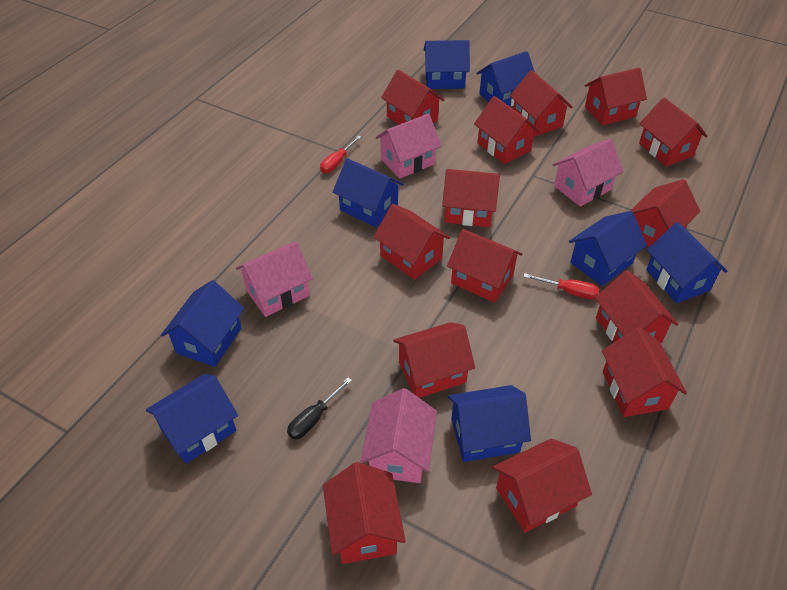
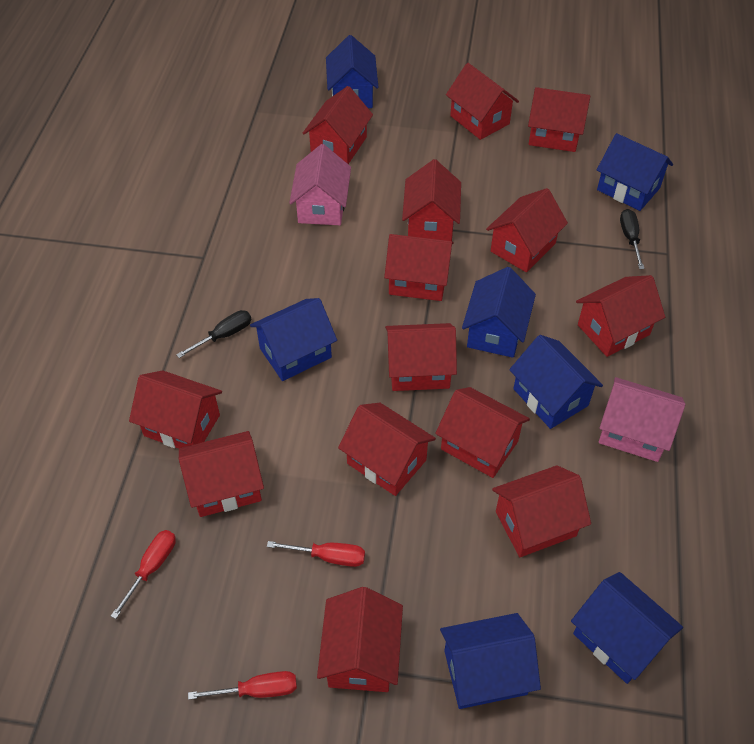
black screwdriver: [287,378,352,440] = 1 -> [176,310,251,358] [620,209,645,269] = 2
blue house: [146,374,238,464] [161,280,244,367] [333,158,404,227] [424,40,470,89] [448,385,531,462] [477,51,535,106] [569,211,647,286] [646,222,727,303] = 8 -> [250,298,337,381] [326,35,378,108] [440,613,541,709] [462,267,536,358] [509,335,603,429] [571,572,683,684] [597,133,673,211] = 7
pink house: [236,241,313,317] [361,388,437,483] [375,114,441,179] [553,139,624,207] = 4 -> [289,144,351,225] [599,377,686,462] = 2
red screwdriver: [320,136,361,173] [523,273,599,299] = 2 -> [111,530,176,619] [188,671,297,700] [267,541,365,567] = 3

